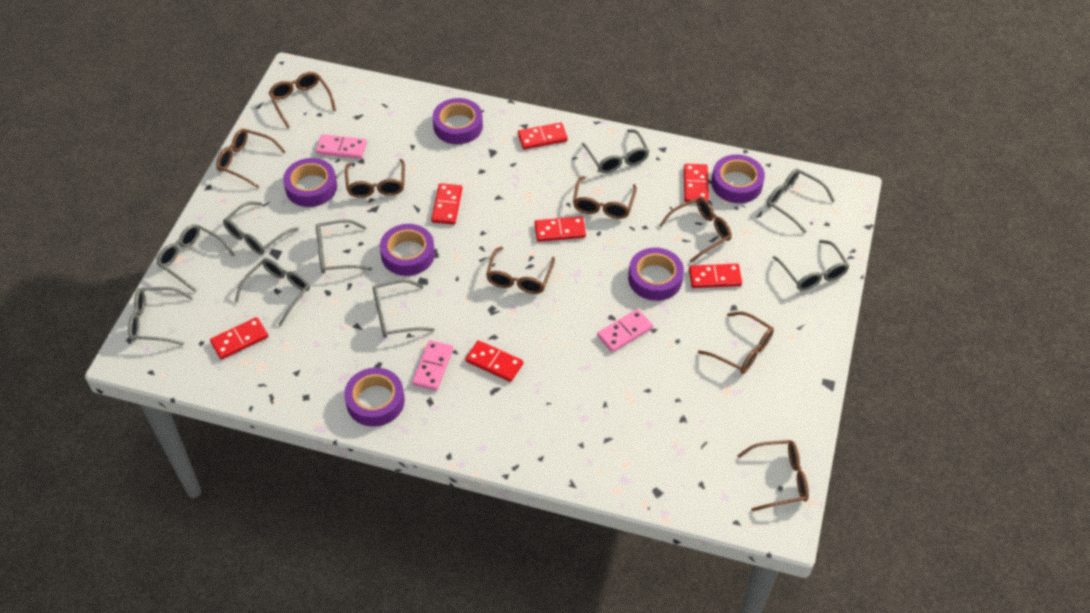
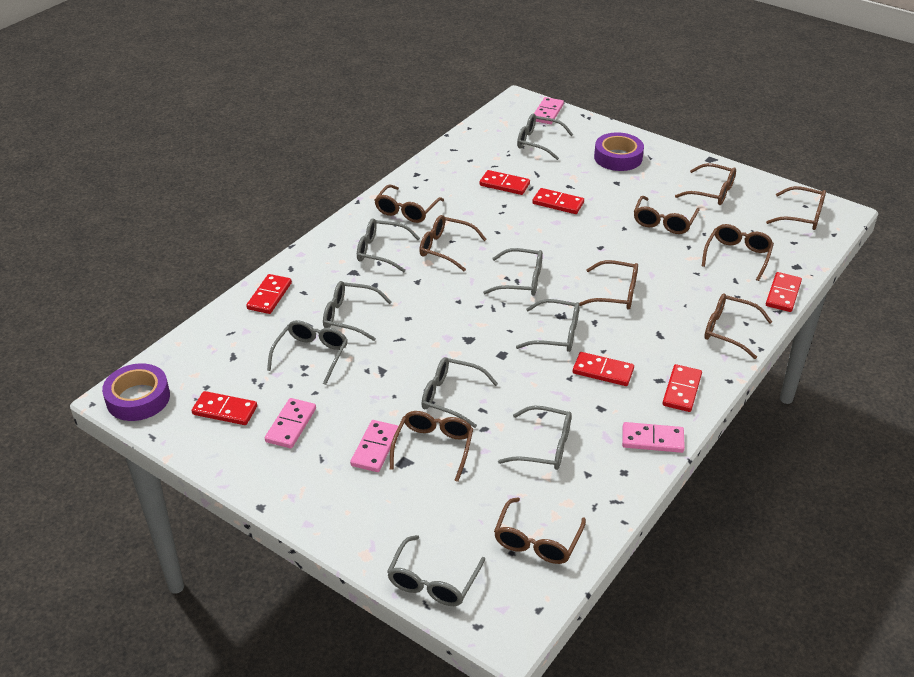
brown glasses: [216,128,286,188] [269,72,336,128] [345,159,405,198] [486,247,555,294] [573,176,637,219] [659,197,732,263] [698,311,774,374] [737,440,809,512] = 8 -> [375,184,444,223] [390,411,473,482] [419,215,487,272] [494,497,586,564] [579,260,638,310] [634,196,700,234] [675,163,736,205] [702,224,774,281] [704,293,772,359] [766,186,826,230] = 10
pink domino: [316,134,367,159] [412,340,453,391] [597,309,653,352] = 3 -> [265,398,316,448] [350,420,398,472] [534,97,564,124] [622,422,685,453] = 4
purple tape: [283,158,337,207] [344,367,405,427] [380,224,435,276] [433,98,483,144] [628,248,684,301] [711,154,765,203] = 6 -> [102,363,170,421] [594,132,644,171] = 2

